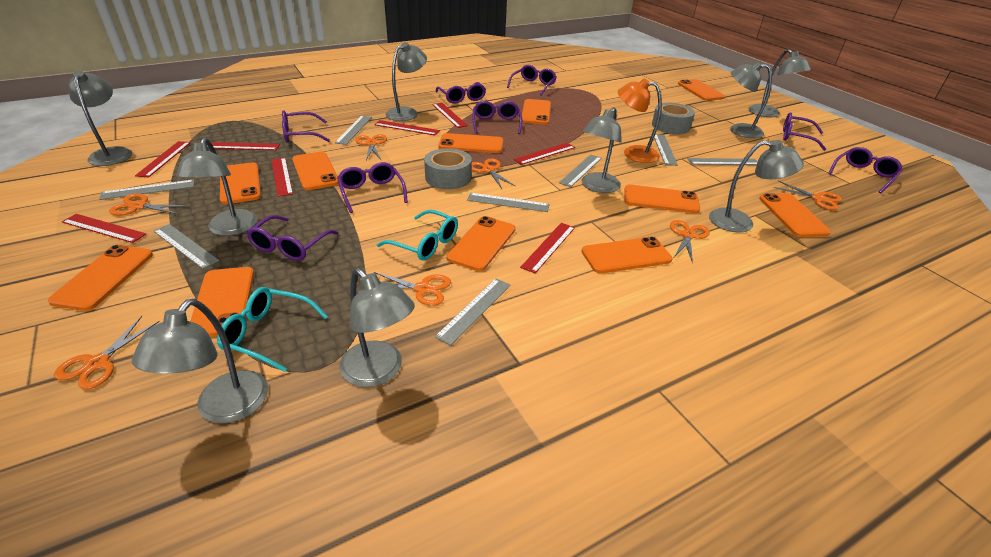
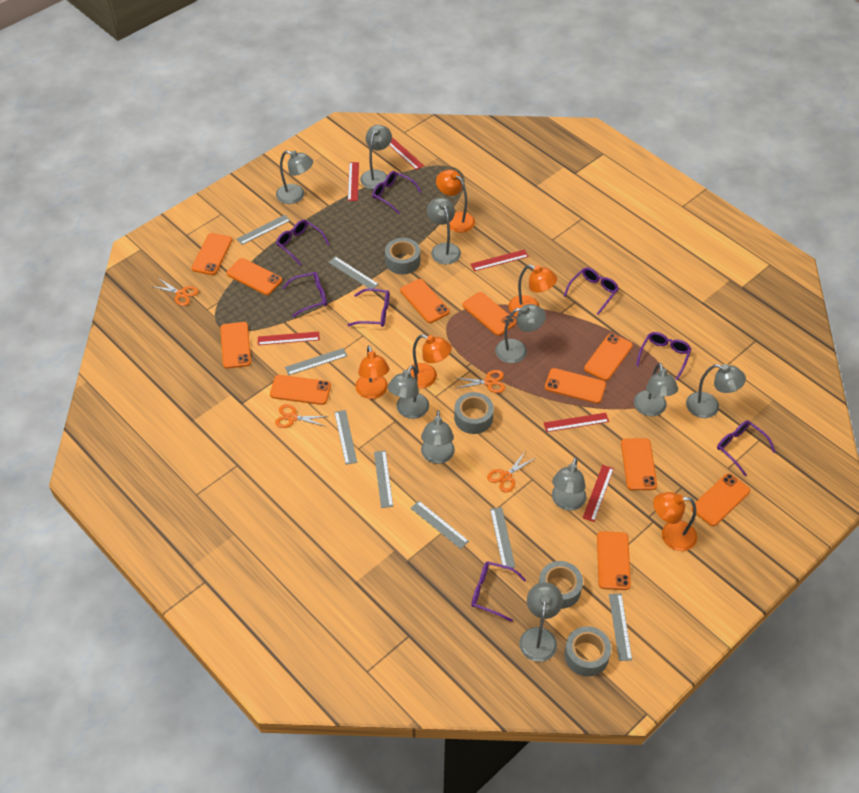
grey lamp: [68,71,132,166] [132,299,268,423] [176,137,258,236] [339,268,415,387] [386,42,427,121] [582,107,622,193] [709,140,804,232] [730,61,772,138] [748,49,811,117] = 9 -> [276,150,313,204] [360,125,392,189] [388,365,429,419] [421,410,455,464] [427,198,461,264] [495,304,546,363] [520,582,563,662] [552,457,587,511] [634,363,678,416] [686,364,746,418] = 10
grey tape: [424,148,472,189] [652,103,695,134] = 2 -> [385,238,420,274] [454,392,494,434] [539,561,583,609] [564,626,611,676] = 4
orange lamp: [618,78,662,163] = 1 -> [355,345,390,399] [407,334,452,388] [436,170,475,233] [509,265,557,317] [653,492,697,551] = 5
orange scissors: [54,316,160,390] [109,193,189,215] [355,134,387,160] [374,272,451,306] [471,158,516,189] [670,220,710,264] [773,181,842,210] = 7 -> [151,278,198,306] [275,404,328,428] [454,370,505,393] [487,452,535,493] = 4
red ruler: [62,214,146,243] [135,141,191,177] [208,142,280,150] [271,158,293,197] [374,120,440,136] [432,103,468,128] [514,143,575,165] [520,223,575,273] = 8 -> [258,332,320,345] [348,162,359,201] [389,137,424,170] [471,249,529,271] [544,413,609,432] [583,465,614,522] = 6
turquoise glasses: [217,287,328,372] [377,210,458,261] = 2 -> none = 0

